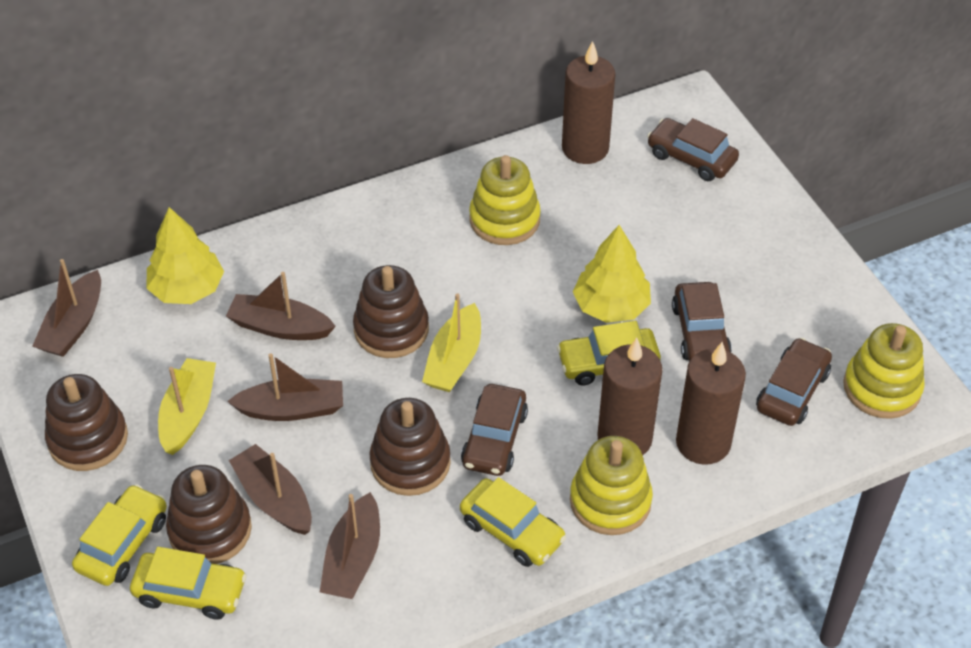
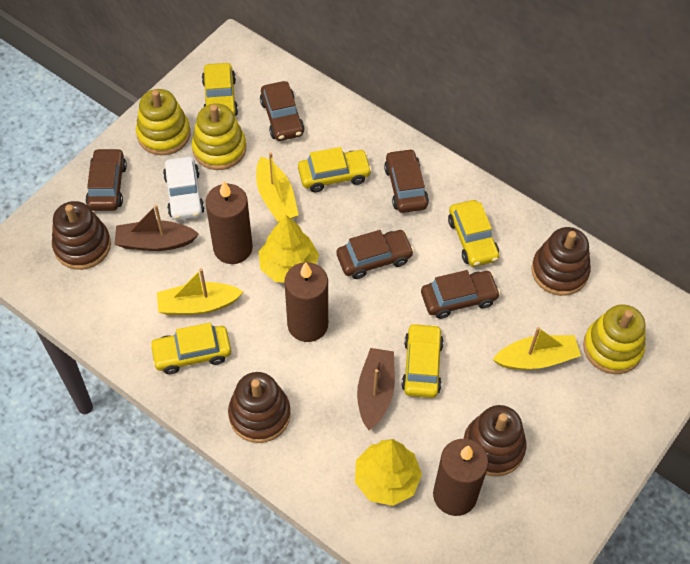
brown boat: [32,259,101,357] [226,272,336,340] [227,353,343,421] [229,444,312,535] [320,492,380,599] = 5 -> [115,205,199,251] [357,348,395,430] = 2
brown car: [461,384,528,476] [647,118,739,181] [672,282,732,362] [756,338,832,426] = 4 -> [85,148,127,211] [260,81,305,141] [337,230,414,279] [384,149,429,213] [421,270,500,319] = 5
white car: none = 0 -> [163,156,205,220] = 1
yellow boat: [158,358,216,455] [422,293,481,392] = 2 -> [157,268,243,315] [256,152,299,222] [492,327,581,370] = 3
yellow car: [72,484,167,586] [130,547,247,620] [460,477,566,567] [557,321,661,385] = 4 -> [150,323,231,374] [202,63,238,117] [298,147,372,192] [401,323,444,398] [448,200,499,267] = 5

